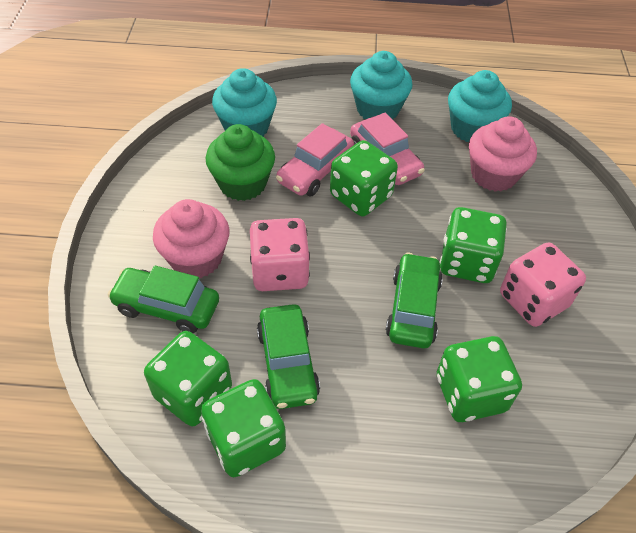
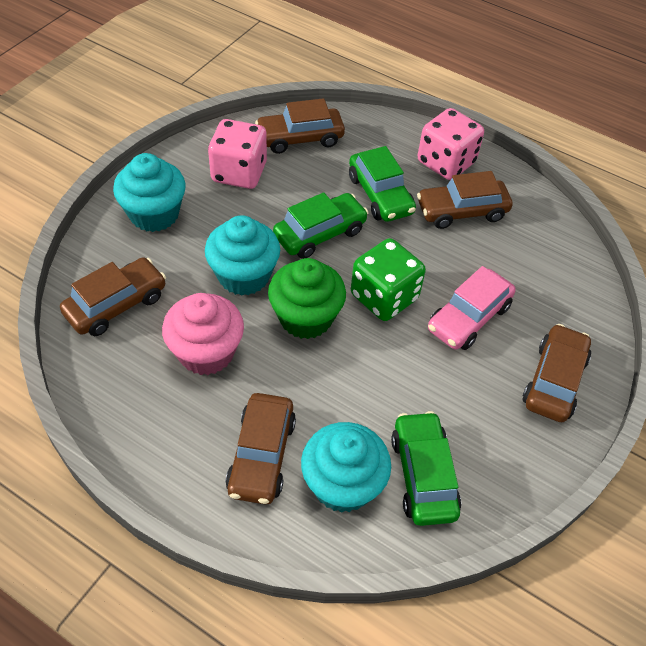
brown car: none = 0 -> [60,257,166,336] [226,393,296,504] [255,98,345,154] [417,171,513,229] [523,324,591,422] = 5
green dice: [144,331,232,426] [201,379,286,477] [330,140,398,216] [437,336,522,422] [440,207,507,283] = 5 -> [351,238,426,321] = 1
pink car: [276,123,354,196] [350,113,425,185] = 2 -> [428,266,516,350] = 1
pink cupcake: [153,199,229,278] [469,116,537,192] = 2 -> [162,293,244,375] = 1

